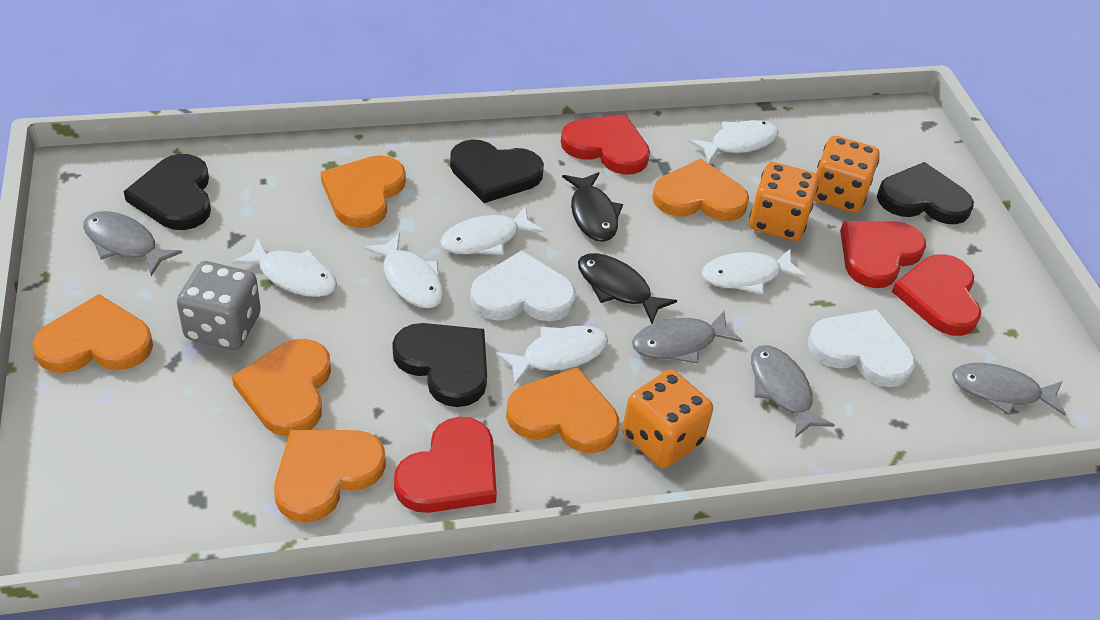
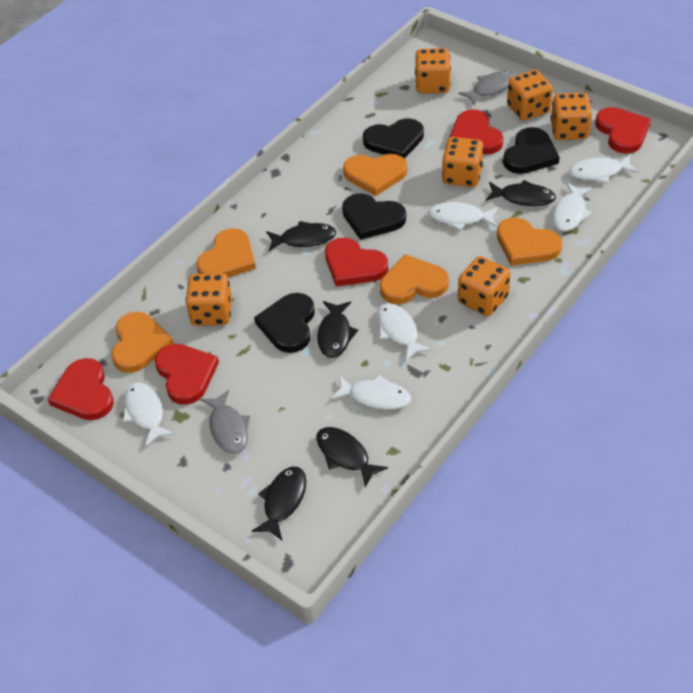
black fish: [562,172,623,242] [578,253,677,324] = 2 -> [252,467,306,540] [266,221,336,251] [316,427,388,488] [317,301,358,358] [486,180,556,206] = 5
grey dice: [177,261,261,350] = 1 -> none = 0
grey fish: [83,211,182,276] [632,311,743,364] [751,345,835,438] [952,363,1066,416] = 4 -> [200,390,250,454] [458,70,516,106] = 2
orange dice: [622,369,713,469] [749,162,819,241] [814,136,880,213] = 3 -> [185,273,232,326] [415,48,451,93] [442,137,484,187] [458,256,511,316] [507,70,553,121] [551,93,592,140] = 6
orange heart: [33,294,153,373] [232,339,331,436] [274,430,386,523] [321,155,406,228] [506,367,619,453] [652,159,749,221] = 6 -> [111,312,173,373] [196,228,256,278] [343,154,407,196] [380,254,449,304] [497,217,562,265] = 5
red heart: [394,417,497,513] [561,114,650,175] [840,221,926,288] [892,254,981,336] = 4 -> [48,358,114,420] [155,344,219,405] [325,238,388,286] [449,109,503,155] [595,107,651,154] = 5
white heart: [470,250,576,321] [808,309,915,387] = 2 -> none = 0

